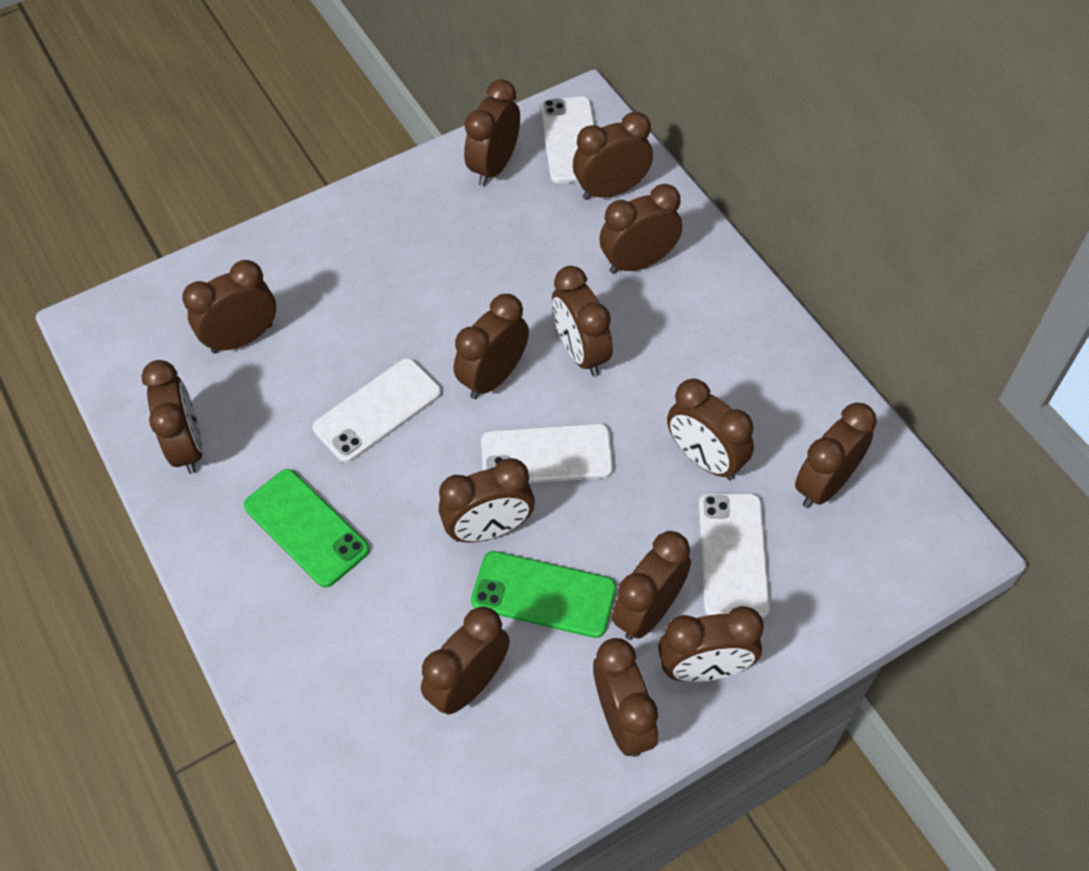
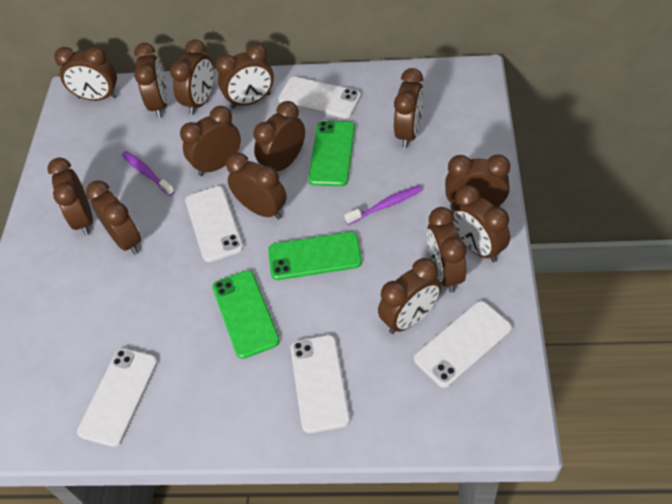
green phone: [244,469,369,588] [471,551,616,638] = 2 -> [212,270,280,359] [268,232,362,280] [308,121,355,186] = 3
purple toothbrush: none = 0 -> [122,151,175,196] [344,185,422,225] = 2
white phone: [312,358,441,463] [481,423,613,483] [540,97,595,184] [699,493,770,618] = 4 -> [77,348,158,447] [185,186,244,262] [278,77,361,118] [290,335,350,433] [414,301,512,388] = 5

